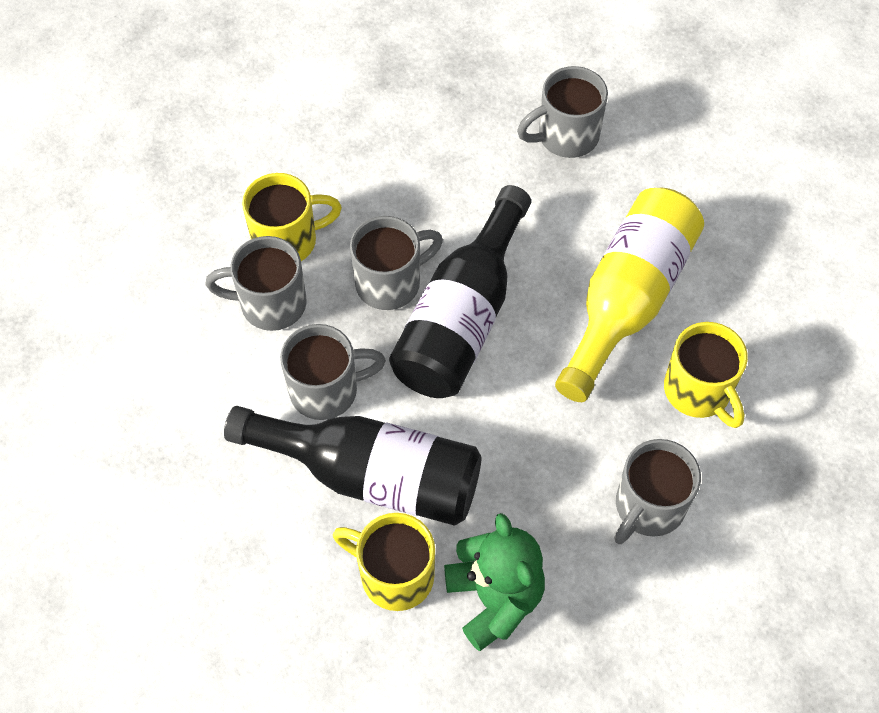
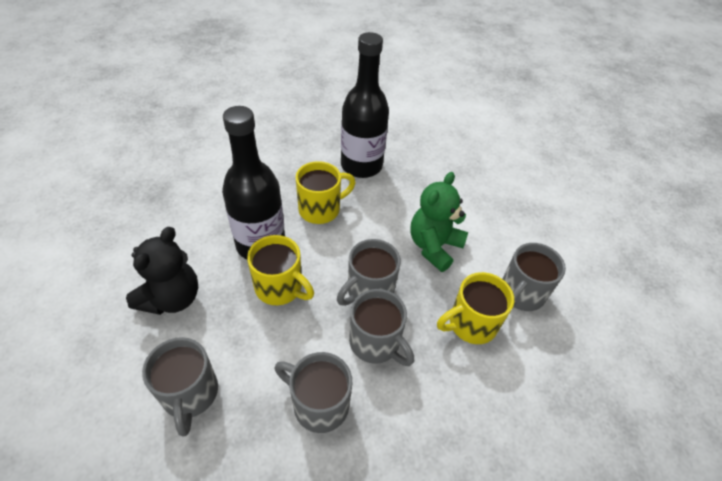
black teddy bear: none = 0 -> [126,227,198,315] = 1
yellow bottle: [555,188,704,402] = 1 -> none = 0

